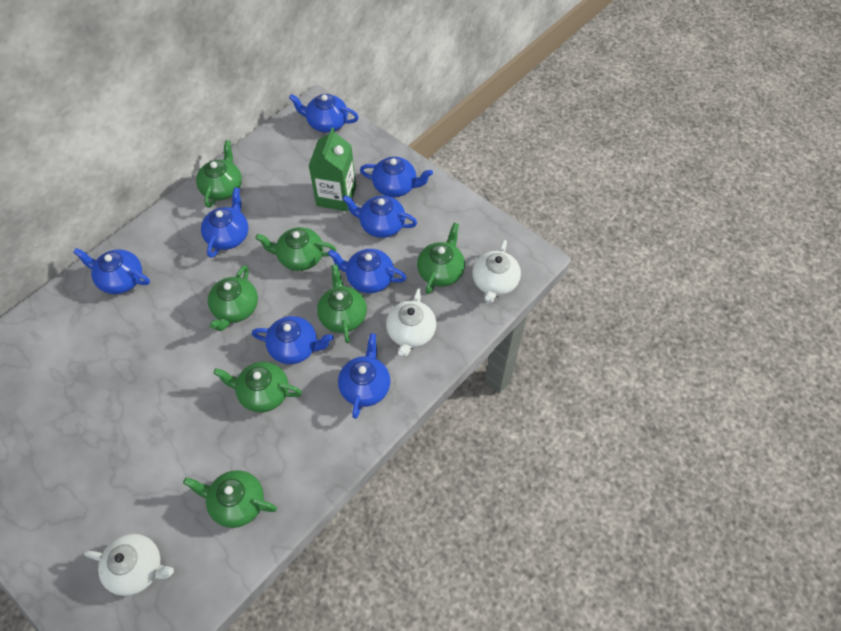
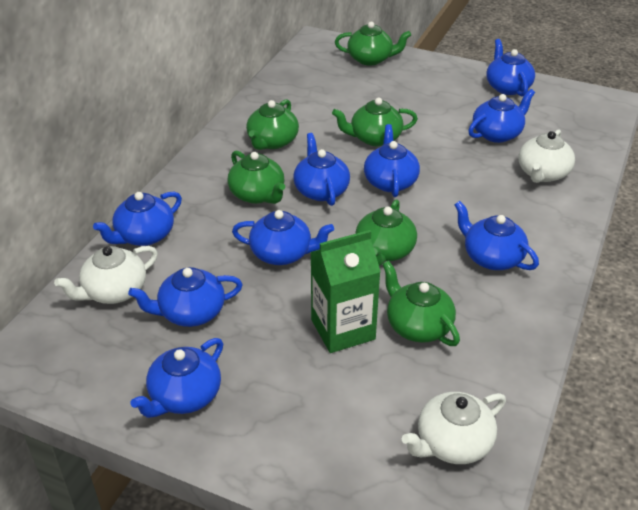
blue teapot: [73,248,150,294] [201,187,249,258] [252,316,333,364] [289,94,359,133] [328,249,407,293] [338,333,391,419] [342,195,417,238] [360,157,433,197] = 8 -> [93,191,182,246] [128,267,243,327] [131,338,223,418] [232,210,334,265] [293,133,350,206] [364,124,420,197] [454,201,539,270] [468,89,535,143] [486,39,535,96] = 9
green teapot: [183,470,277,528] [196,140,242,208] [208,265,258,331] [213,362,302,413] [255,227,337,271] [317,264,367,343] [417,223,465,294] = 7 -> [228,151,285,204] [246,99,299,150] [332,98,418,146] [335,22,411,66] [355,200,417,266] [382,261,460,346] = 6

